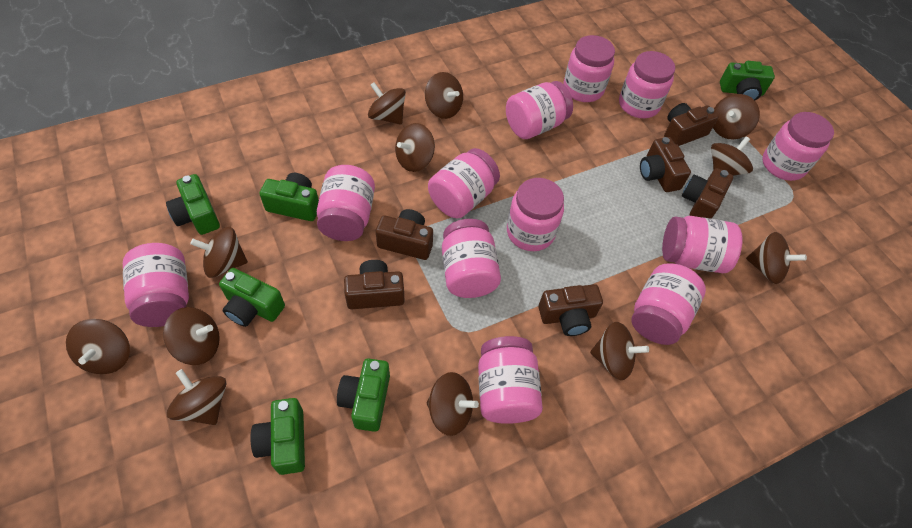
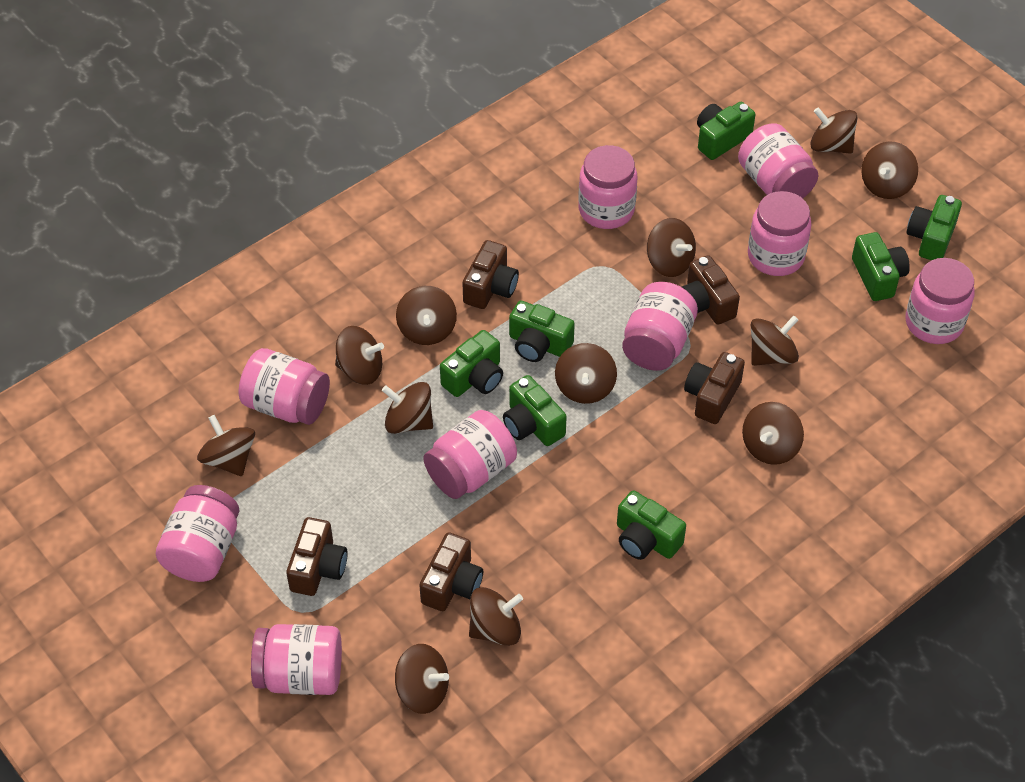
brown camera: [344,260,404,309] [376,209,433,260] [538,284,603,336] [640,137,691,192] [664,103,719,146] [682,168,733,219] = 6 -> [286,517,348,596] [419,532,483,611] [462,240,519,309] [682,255,740,325] [684,352,745,424] = 5
green camera: [166,174,220,235] [219,268,285,327] [250,398,305,475] [259,173,319,221] [337,358,390,432] [720,61,775,100] = 6 -> [440,330,503,397] [503,375,567,446] [509,301,575,362] [617,490,686,560] [697,102,756,160] [852,232,910,301] [907,195,962,260] = 7
pink jar: [123,243,189,327] [317,165,375,241] [428,148,500,218] [442,219,501,298] [478,336,543,424] [506,81,573,139] [507,178,564,251] [563,35,615,102] [619,51,675,118] [631,263,706,345] [662,216,742,273] [762,112,834,181] = 12 -> [156,485,239,582] [239,348,330,425] [251,624,342,695] [423,410,517,499] [578,145,638,229] [622,282,698,371] [738,123,818,198] [748,191,812,276] [905,258,975,344] = 9

